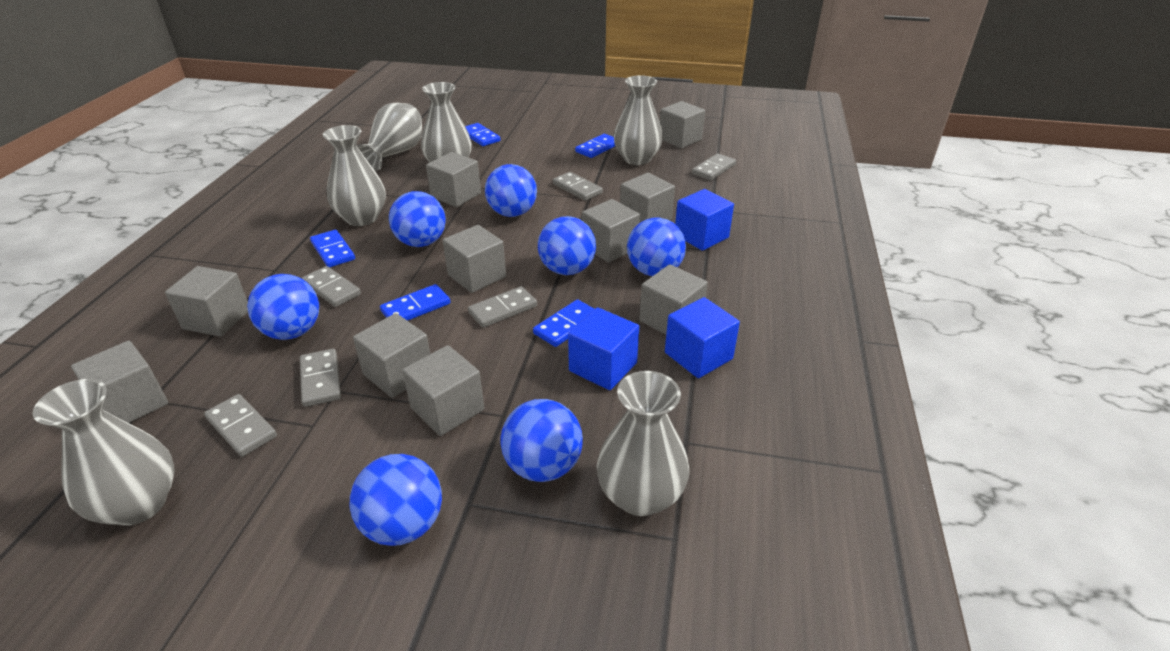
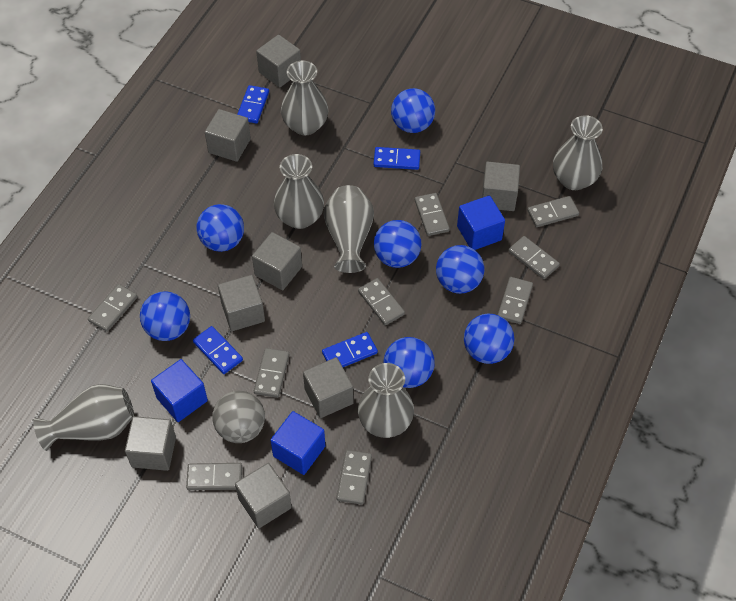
blue domino: [310,230,355,268] [380,284,450,321] [465,123,501,146] [533,299,594,347] [575,134,615,158] = 5 -> [193,326,243,374] [237,85,269,123] [322,332,378,367] [373,147,420,170] = 4
grey ball: none = 0 -> [212,391,265,443] = 1
grey cube: [71,341,168,423] [165,266,248,337] [353,313,430,398] [402,345,484,436] [426,152,481,207] [443,225,506,293] [582,199,640,263] [620,173,675,223] [639,264,708,335] [660,101,705,148] = 10 -> [125,416,176,471] [205,109,251,162] [218,275,265,331] [235,463,292,528] [252,232,302,290] [256,35,301,87] [303,357,354,418] [482,162,520,211] = 8
grey domino: [204,394,277,457] [300,349,341,407] [302,266,361,307] [468,286,537,328] [553,172,603,201] [692,153,736,180] = 6 -> [88,284,138,332] [186,463,242,490] [254,348,289,398] [336,450,372,505] [358,278,405,325] [415,193,450,236] [498,277,533,324] [508,236,560,279] [527,196,579,227] = 9

